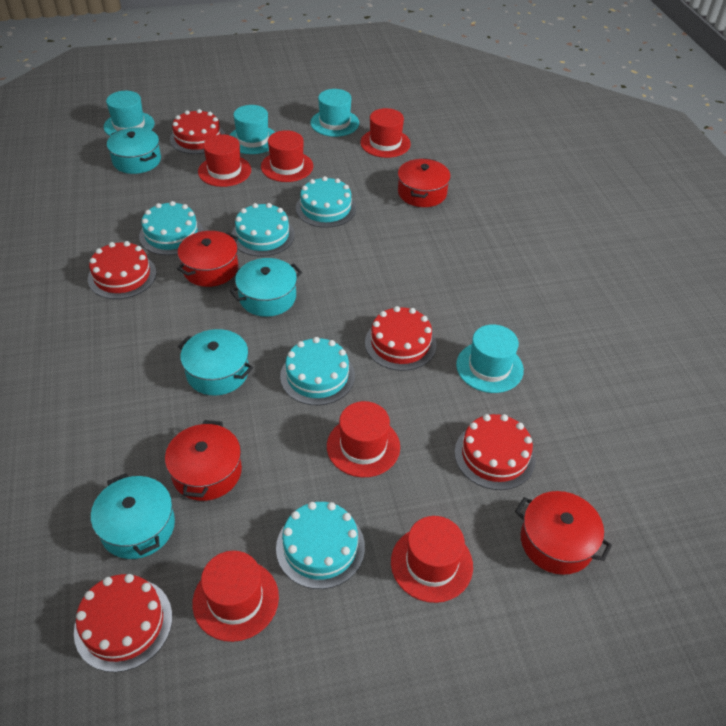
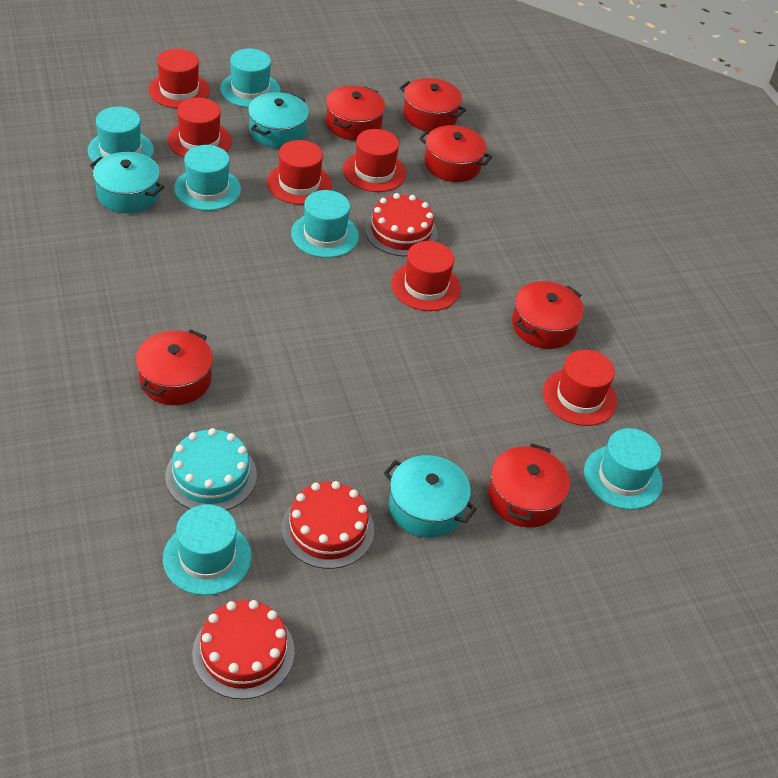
red cake: [74,574,172,672] [88,241,156,299] [170,109,225,154] [365,306,436,371] [455,414,536,490] = 5 -> [192,600,295,699] [281,481,374,569] [365,193,438,256] = 3
red pot: [165,420,242,501] [177,231,238,287] [398,158,451,207] [515,491,612,575] = 4 -> [136,329,213,405] [326,86,386,141] [400,78,466,132] [419,125,492,182] [488,443,570,528] [512,281,584,349] = 6
turquoise cake: [139,201,203,255] [232,203,295,256] [276,502,365,589] [280,337,355,405] [296,176,356,228] = 5 -> [165,428,257,510] = 1
turquoise hat: [104,91,154,136] [230,105,275,154] [311,89,359,137] [456,325,524,393] = 4 -> [88,107,154,162] [163,505,252,595] [174,145,241,211] [220,49,281,107] [291,190,359,258] [584,428,663,510] = 6
turquoise pot: [91,473,175,559] [107,127,161,174] [178,329,253,396] [230,258,302,317] = 4 -> [90,152,164,213] [248,92,309,148] [384,455,477,538] = 3

